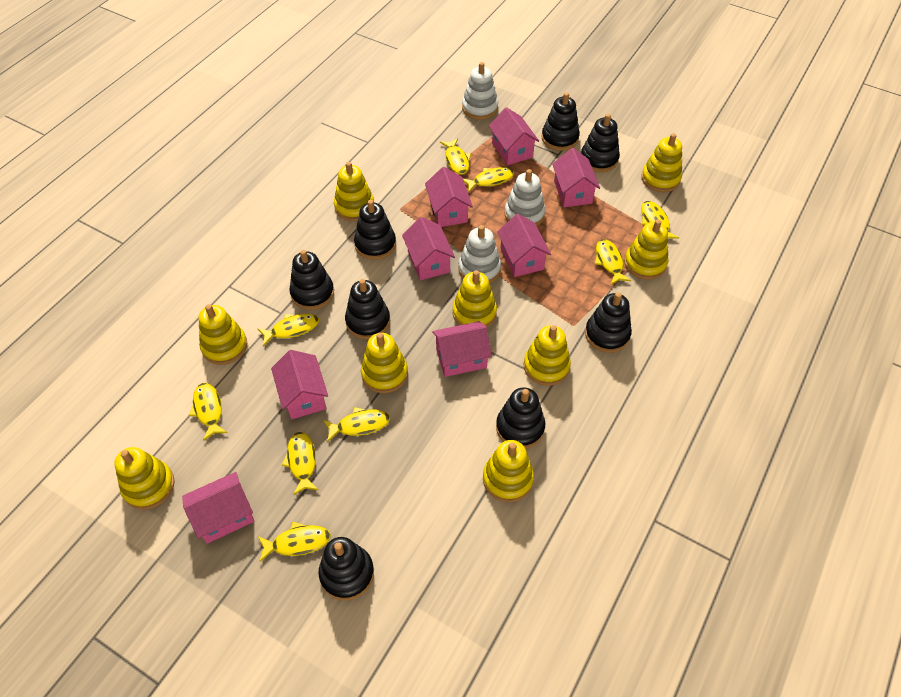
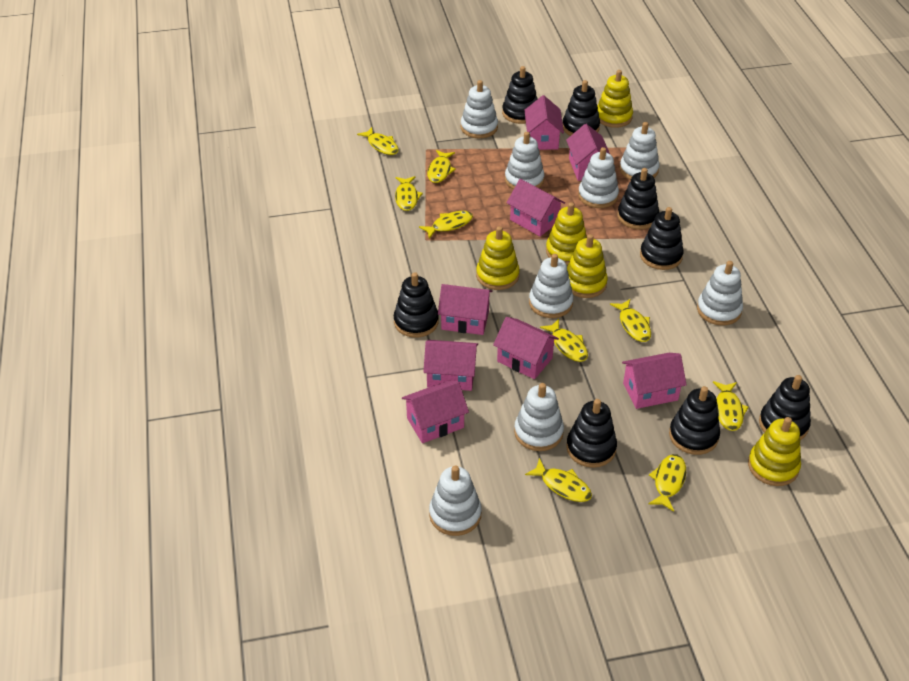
white stacking toy: [459,225,501,283] [462,62,498,120] [504,169,545,226] = 3 -> [429,465,482,536] [461,80,498,138] [505,132,544,190] [514,383,564,451] [529,254,574,318] [578,147,619,208] [620,122,660,180] [697,261,743,326] = 8
yellow stacking toy: [114,447,175,510] [199,304,247,365] [334,162,374,221] [361,333,408,393] [453,270,497,327] [483,440,534,502] [524,325,571,386] [624,220,668,280] [641,133,682,192] = 9 -> [476,226,520,290] [546,202,587,265] [567,234,608,298] [597,70,633,128] [748,417,801,486] = 5

